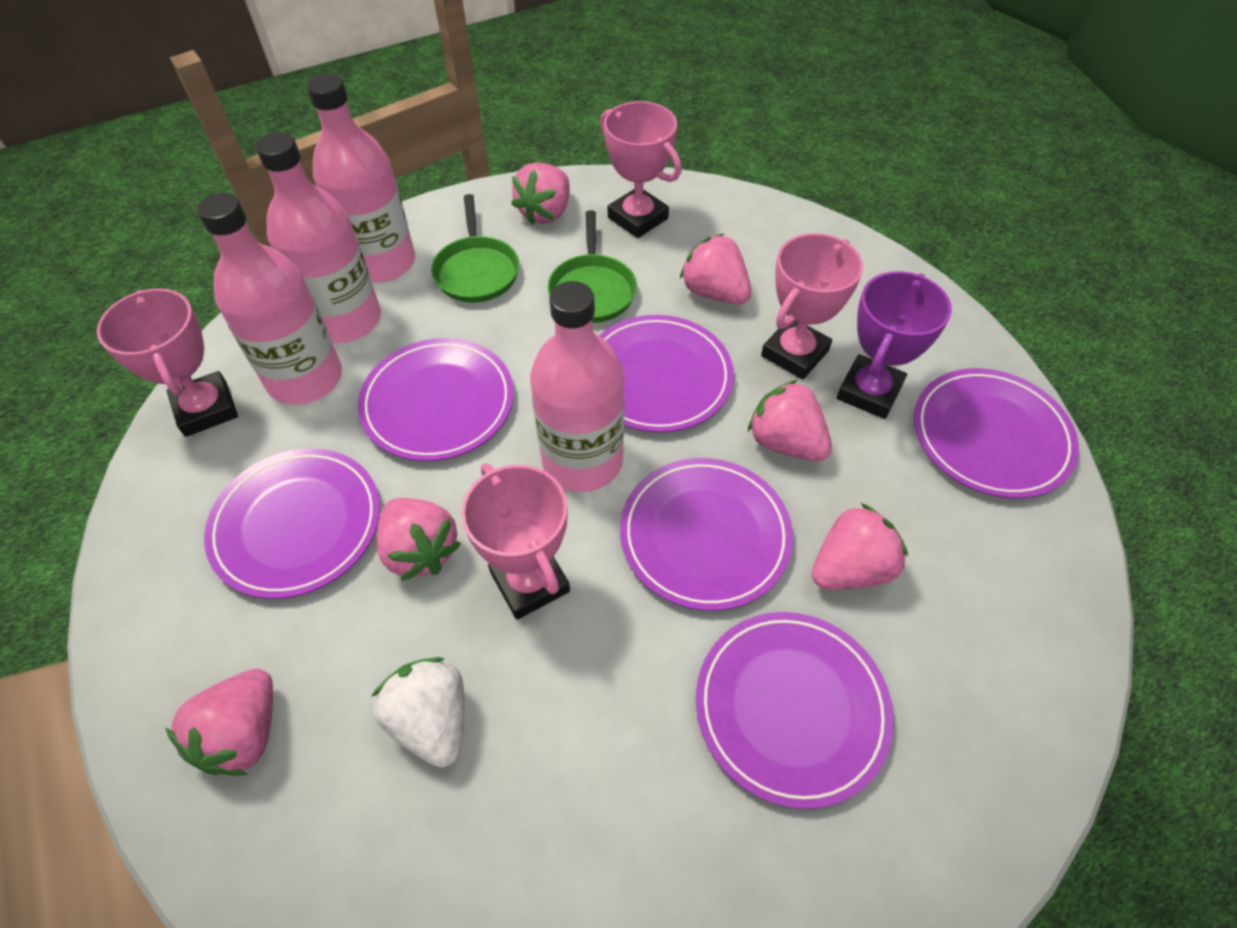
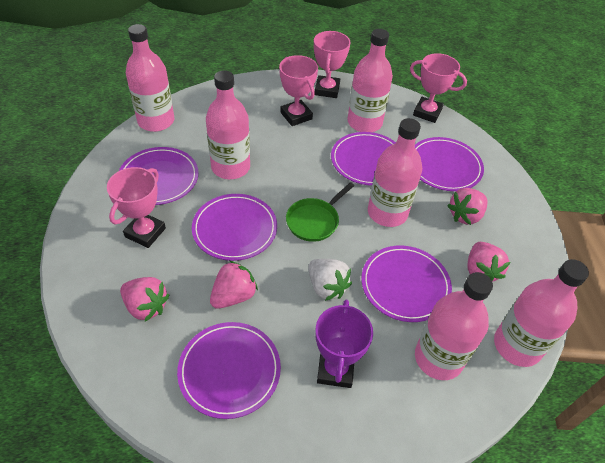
green pan: [431,194,519,303] [548,210,637,323] = 2 -> [286,182,354,242] = 1
pink bottle: [197,193,342,405] [256,132,381,343] [307,73,415,283] [530,281,625,492] = 4 -> [126,24,174,132] [206,70,250,179] [347,29,393,132] [368,118,422,227] [415,272,493,380] [494,259,589,367] = 6
pink strawberry: [165,669,273,776] [377,498,461,581] [511,162,570,225] [680,234,751,304] [748,380,832,461] [812,503,908,590] = 6 -> [120,277,169,322] [210,261,258,309] [447,188,488,225] [467,242,510,282] = 4

